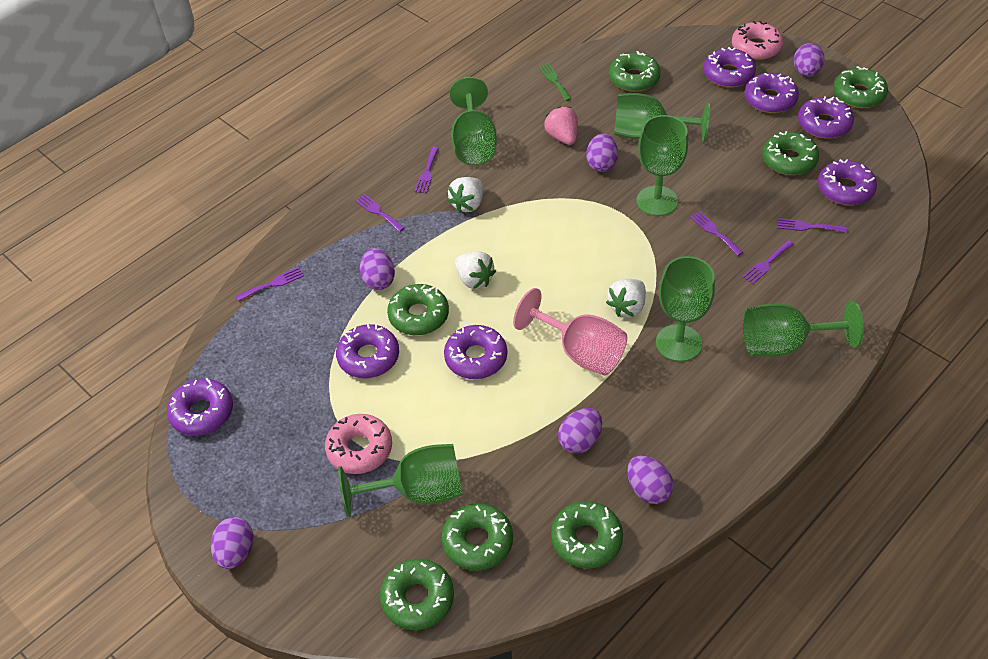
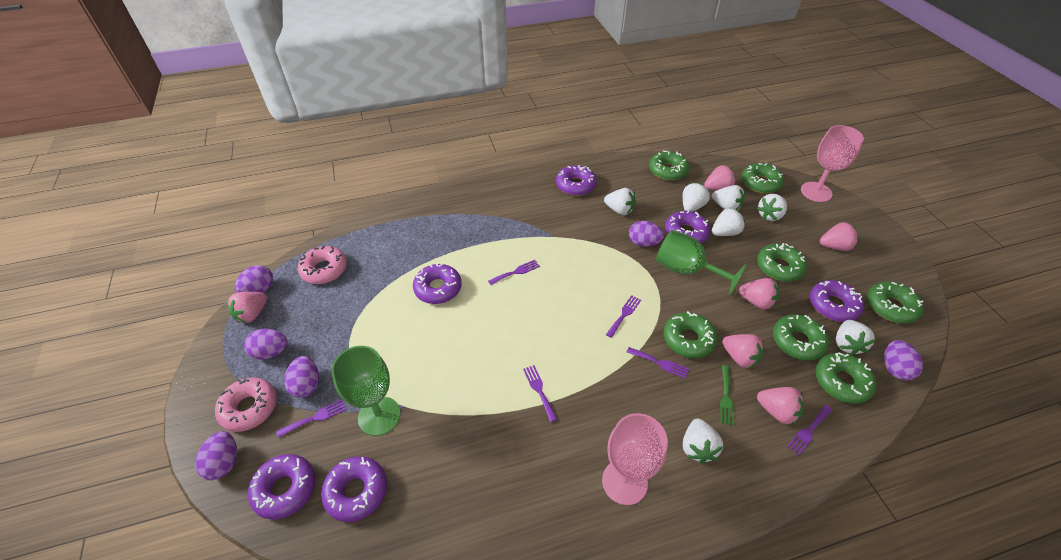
green goblet: [338,444,463,517] [450,77,497,165] [614,93,710,142] [636,115,688,216] [656,256,715,362] [743,301,864,357] = 6 -> [331,346,400,436] [656,230,747,296] = 2
pink goblet: [513,288,627,375] = 1 -> [602,413,668,505] [801,125,864,202] = 2
pink strawberry: [544,106,578,145] = 1 -> [226,292,267,323] [704,165,736,191] [722,334,764,369] [739,278,779,310] [757,387,804,425] [820,222,858,251] = 6
purple donut: [167,378,233,436] [336,324,399,378] [444,325,507,379] [703,47,756,87] [744,73,799,113] [798,96,854,139] [818,159,877,205] = 7 -> [248,454,315,520] [321,456,387,522] [413,263,462,304] [556,165,597,196] [665,210,710,243] [810,280,864,322] = 6
white strawberry: [448,177,483,213] [455,251,496,289] [606,279,646,317] = 3 -> [604,188,636,215] [683,183,710,212] [683,419,723,464] [712,185,745,210] [712,208,745,236] [757,194,787,221] [836,320,875,355] = 7

